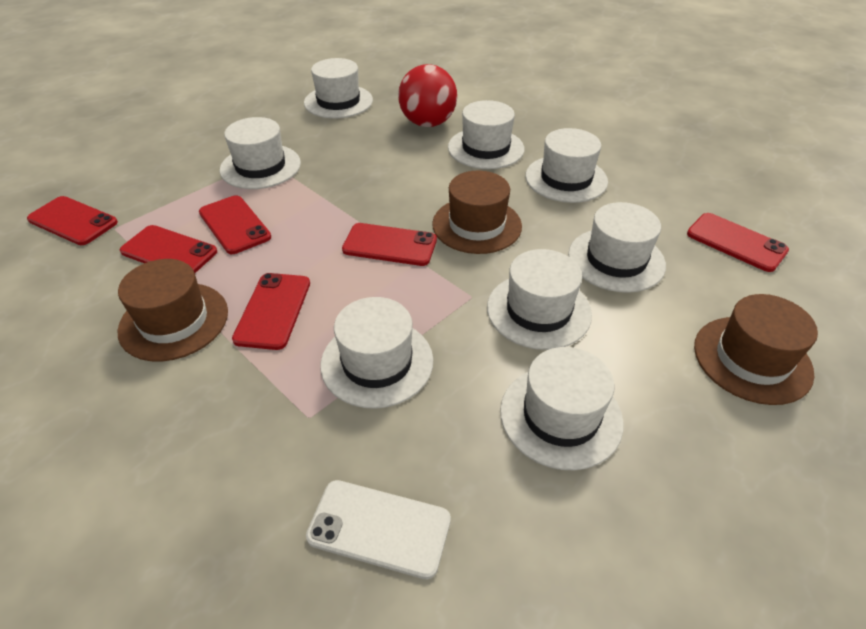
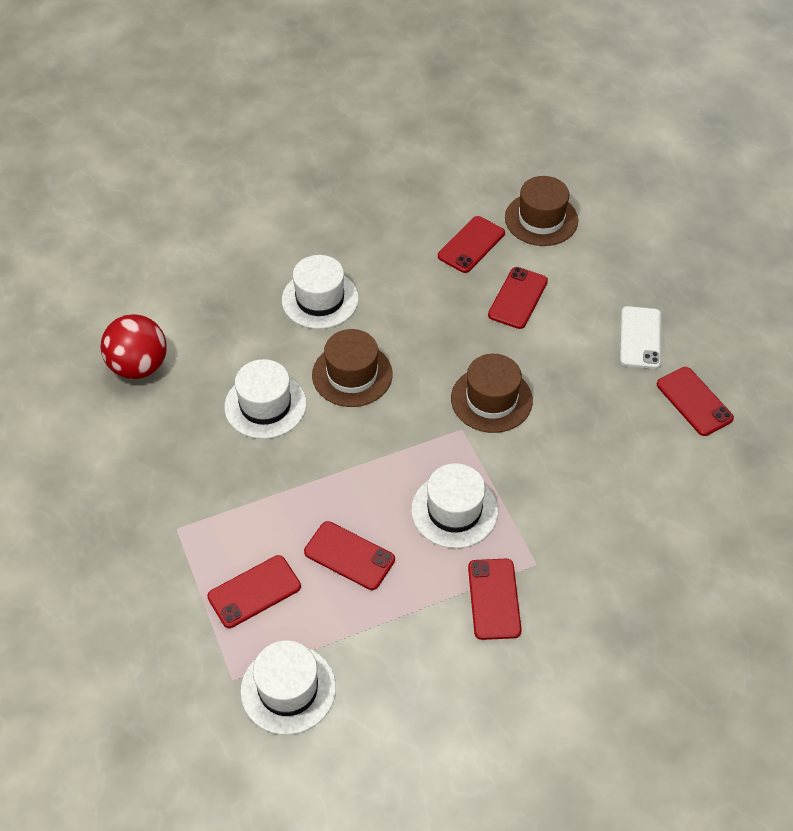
white hat: [220,117,301,189] [304,58,373,118] [321,297,433,409] [448,100,524,169] [487,249,592,350] [500,347,624,470] [525,128,608,203] [568,202,666,293] = 8 -> [224,359,307,439] [240,641,336,735] [282,255,359,329] [411,463,498,548] = 4

